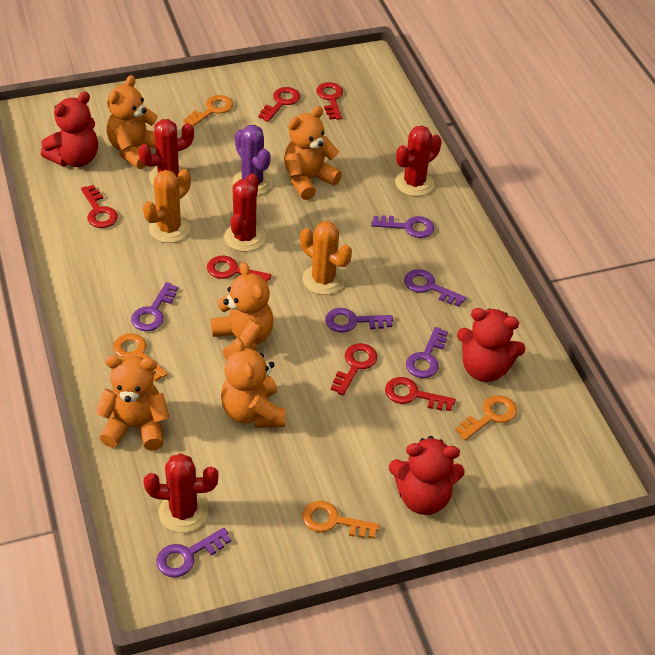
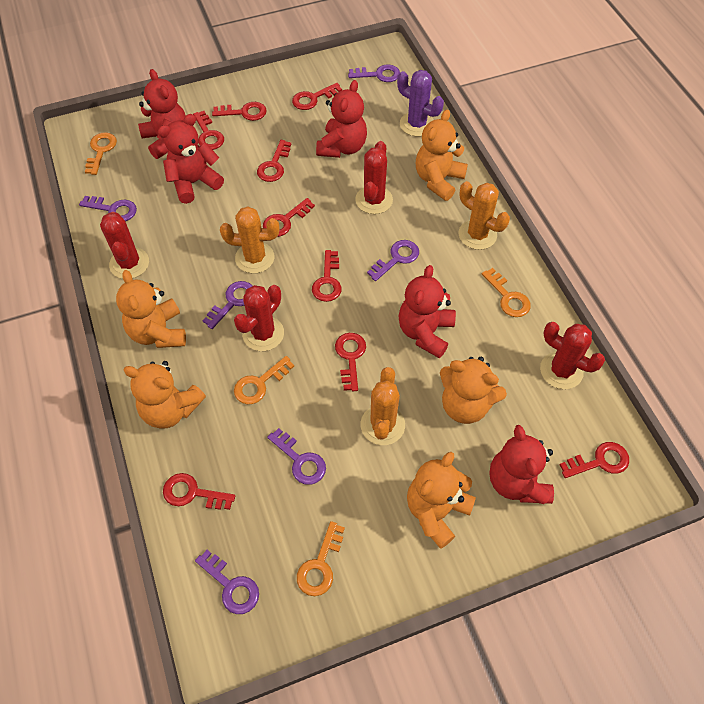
orange cactus: [143,169,191,243] [300,221,352,295] = 2 -> [220,207,279,274] [361,367,405,445] [459,181,510,250] = 3
red key: [81,185,118,228] [207,256,272,283] [258,87,300,122] [316,82,343,120] [331,343,377,395] [385,377,456,411] = 6 -> [163,473,235,510] [193,111,224,150] [212,102,267,121] [257,140,291,182] [263,198,315,237] [292,83,342,110] [312,250,341,302] [335,333,366,391] [560,442,629,478] = 9
red teddy bear: [41,92,98,167] [389,436,465,515] [457,308,526,382] = 3 -> [138,69,186,159] [158,114,224,204] [316,80,367,158] [398,265,456,358] [489,425,554,504] = 5

